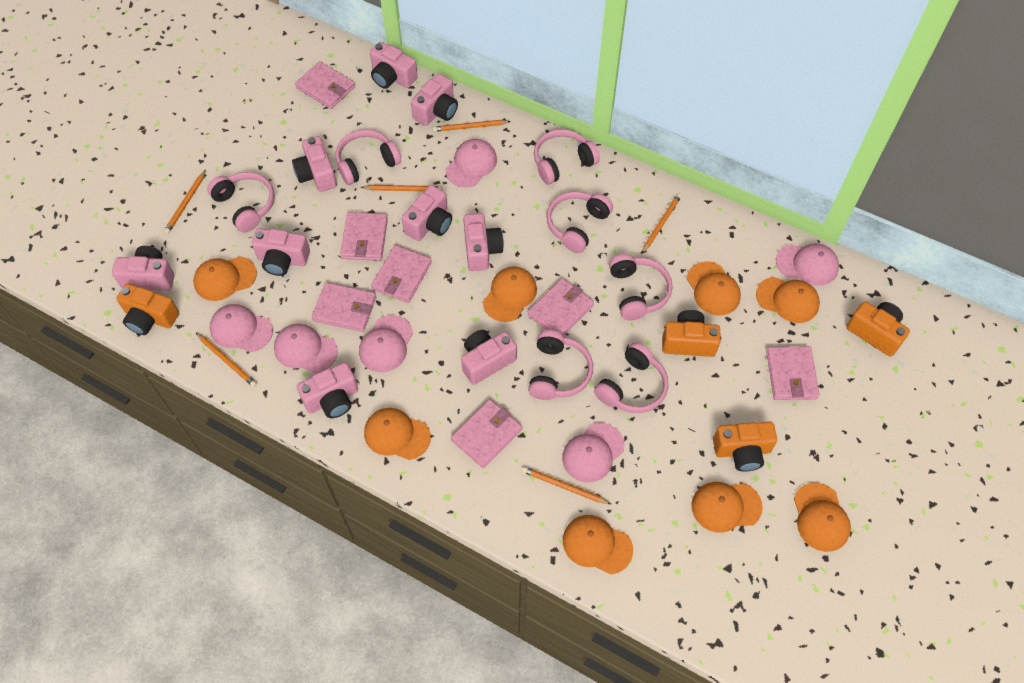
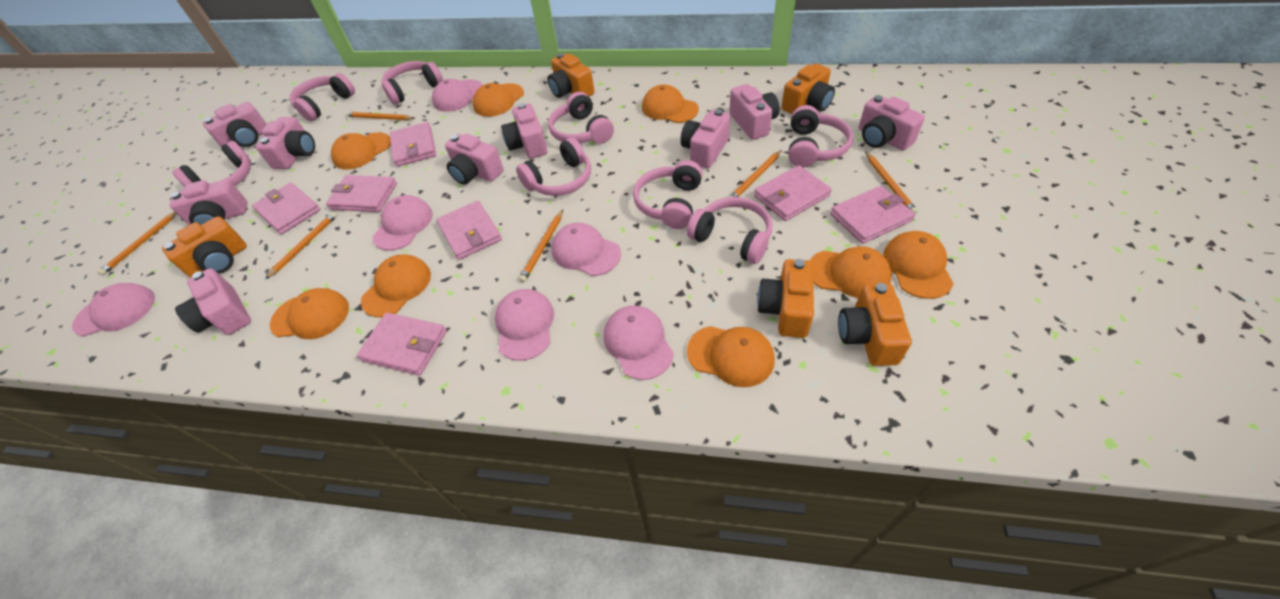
orange camera: [116,283,179,335] [662,310,721,357] [713,422,777,472] [846,301,910,357] = 4 -> [162,216,247,278] [547,53,595,98] [757,259,814,338] [782,63,835,114] [838,283,912,366] = 5
pink headphones: [207,172,275,232] [336,129,401,185] [528,330,593,400] [534,129,600,184] [546,191,613,253] [594,342,668,413] [609,254,672,320] = 7 -> [172,141,251,187] [290,73,355,121] [382,61,443,105] [516,138,591,196] [548,92,614,144] [633,160,703,229] [687,197,772,264] [788,105,853,167] = 8

